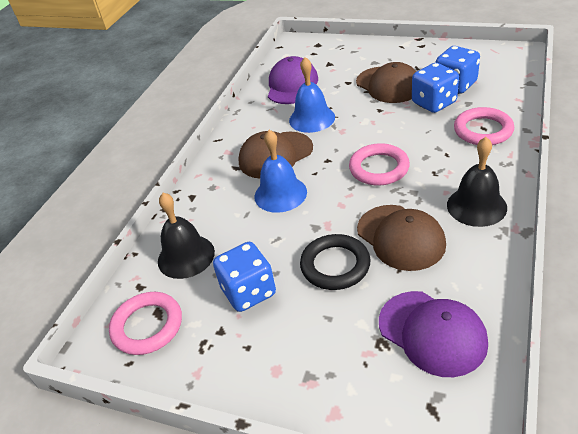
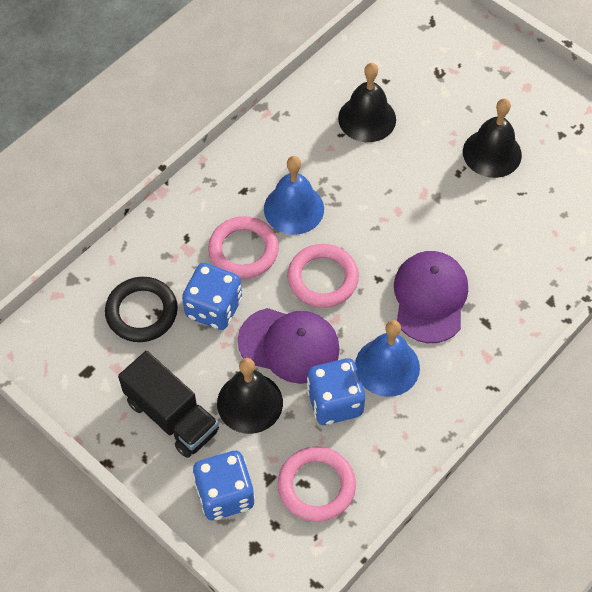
black bell: [158,193,215,279] [447,137,507,227] = 2 -> [217,358,283,434] [338,63,396,142] [463,98,522,178] = 3
black truck: none = 0 -> [118,351,219,458] = 1
brown cap: [238,131,313,178] [356,62,416,103] [357,205,446,271] = 3 -> none = 0

